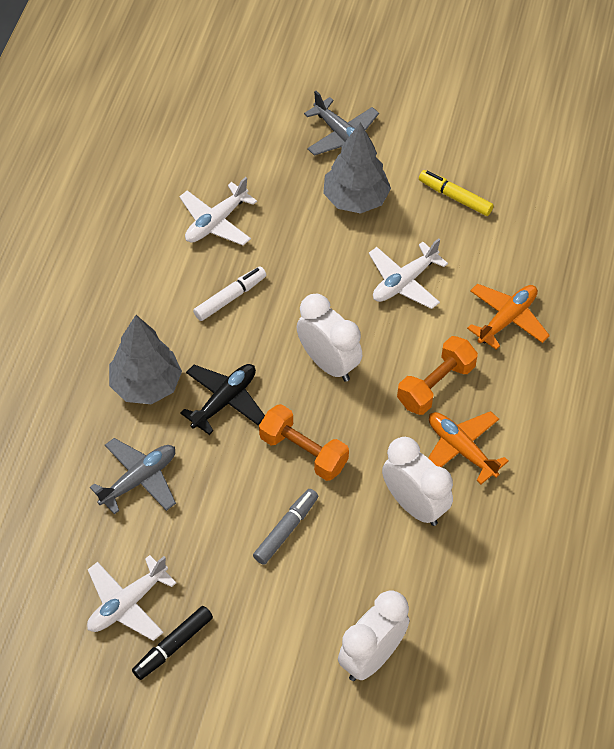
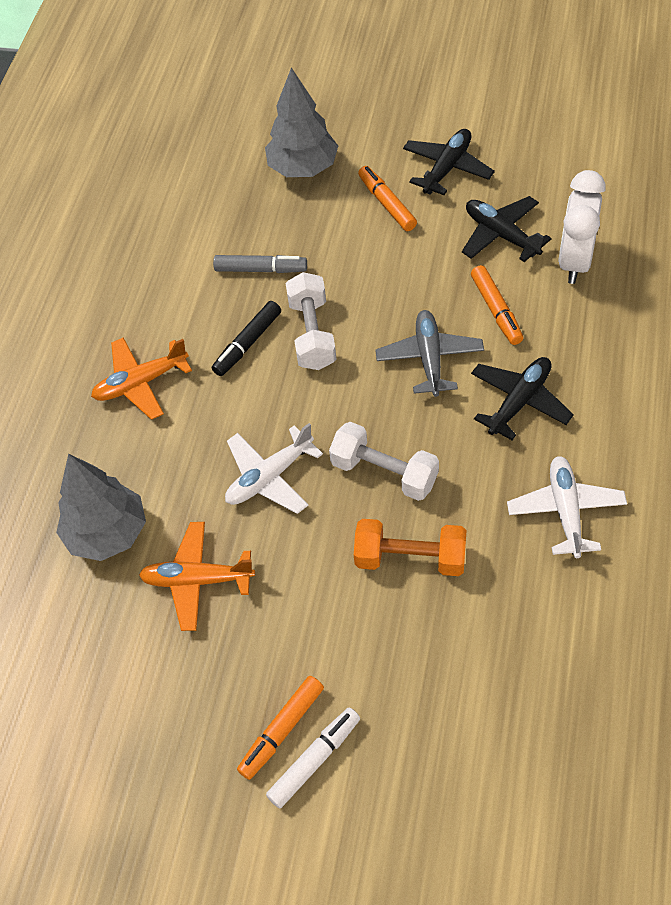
black plane: [180,364,265,435] = 1 -> [403,129,495,195] [462,196,552,262] [471,357,574,440] = 3
grey plane: [90,438,176,514] [304,91,379,155] = 2 -> [375,310,484,397] = 1
orange dumbbell: [259,404,349,481] [397,336,478,415] = 2 -> [354,519,467,576] = 1
orange marker: none = 0 -> [237,676,324,780] [358,166,417,231] [471,265,524,345] = 3
white clock: [297,294,362,382] [338,590,410,681] [382,437,453,526] = 3 -> [558,170,606,284] = 1
white dumbbell: none = 0 -> [286,272,336,370] [329,422,439,501] = 2
white plane: [87,555,176,641] [179,177,257,245] [369,238,448,309] = 3 -> [225,423,323,514] [507,456,627,558] = 2
yellow marker: [419,170,494,216] = 1 -> none = 0

